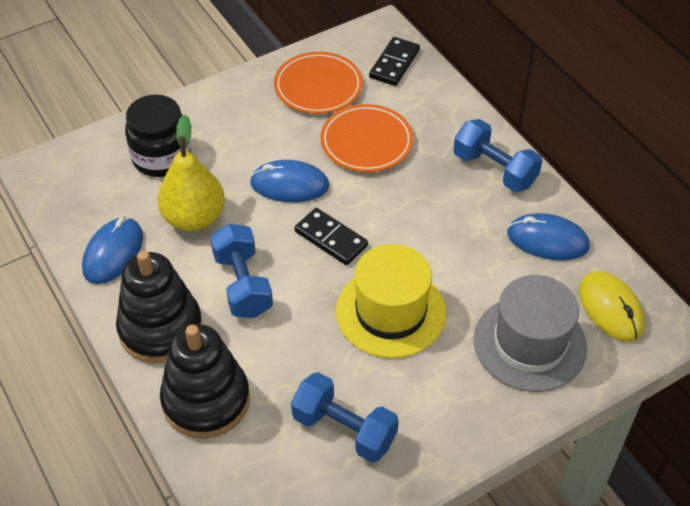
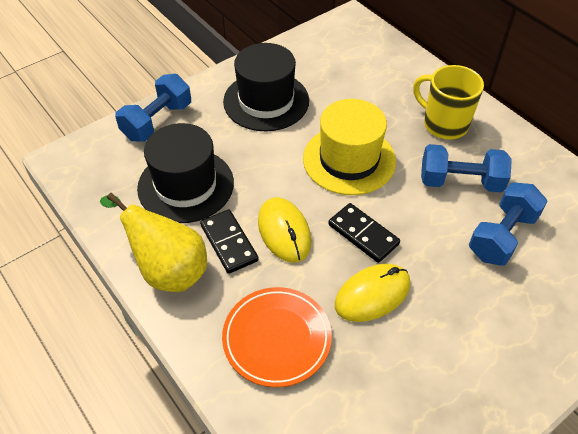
black hat: none = 0 -> [137,123,234,223] [223,43,309,132] = 2
black jar: [125,95,191,177] = 1 -> none = 0
black stacking toy: [116,250,202,364] [160,324,250,439] = 2 -> none = 0
blue mouse: [82,217,143,284] [250,160,329,202] [507,213,590,261] = 3 -> none = 0
grey hat: [474,275,587,392] = 1 -> none = 0
orange plate: [274,52,363,114] [320,104,413,172] = 2 -> [222,287,332,387] = 1
yellow mouse: [579,271,645,342] = 1 -> [258,197,311,263] [335,264,411,322] = 2
yellow mug: none = 0 -> [413,65,484,140] = 1

